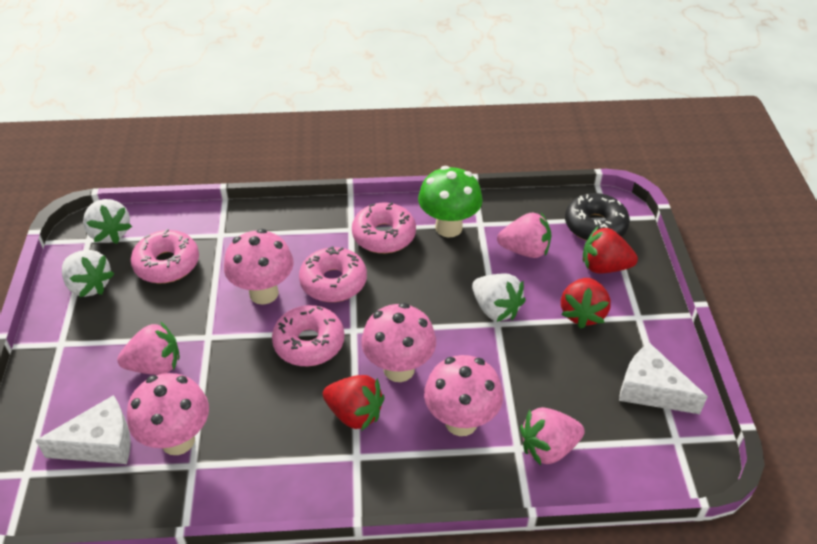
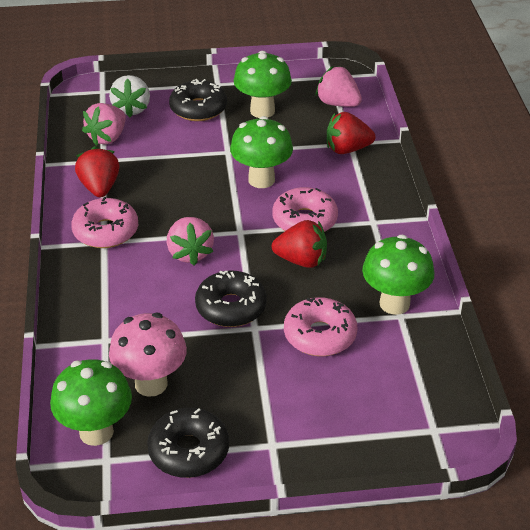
black donut: [565,193,630,241] = 1 -> [147,408,229,478] [169,79,227,121] [195,270,267,327] = 3
green mushroom: [418,166,483,238] = 1 -> [50,359,132,446] [230,116,293,188] [233,51,292,118] [362,235,434,315] = 4
pink donut: [131,229,199,283] [272,305,345,366] [299,246,367,302] [352,202,416,253] = 4 -> [71,197,138,248] [272,187,338,232] [284,297,357,356] = 3
pink mushroom: [127,373,209,455] [224,229,294,305] [361,303,436,382] [424,355,503,436] = 4 -> [109,313,187,397] = 1
white cheese: [35,395,131,464] [619,343,708,414] = 2 -> none = 0
white strawberry: [62,250,114,297] [83,199,132,244] [472,273,526,322] = 3 -> [109,75,150,117] = 1

